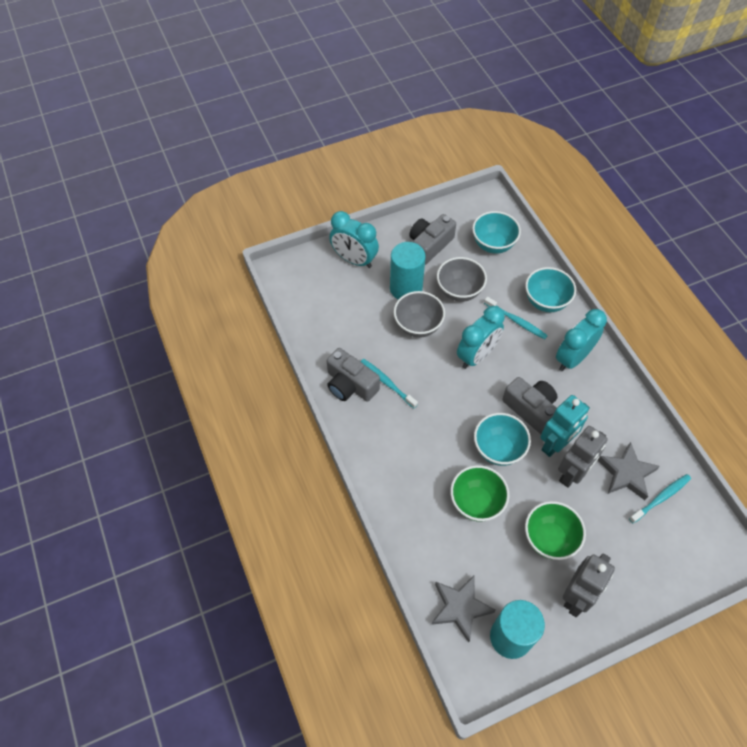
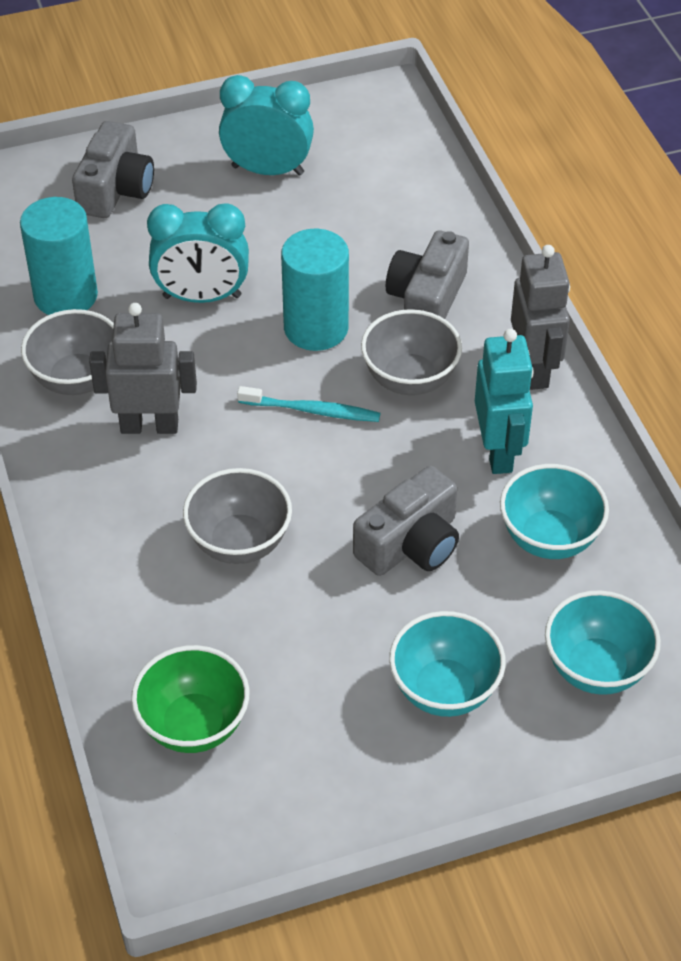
green bowl: [450,465,509,522] [525,501,586,560] = 2 -> [131,645,249,753] = 1
grey bowl: [394,291,445,338] [437,257,487,302] = 2 -> [21,309,114,395] [183,468,292,564] [361,309,462,395] = 3
grey star: [431,575,496,643] [598,442,660,500] = 2 -> none = 0
turquoise clock: [329,211,379,268] [457,306,505,369] [556,309,607,371] = 3 -> [147,203,249,303] [219,75,314,175] = 2
turquoise toothbrush: [360,359,418,408] [484,297,548,339] [629,474,691,524] = 3 -> [237,386,380,422] = 1

